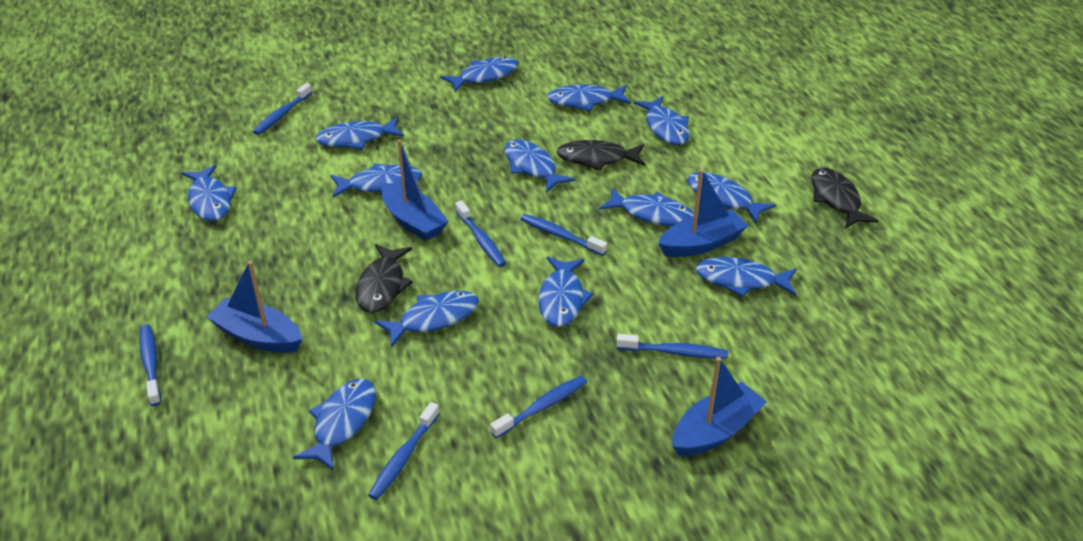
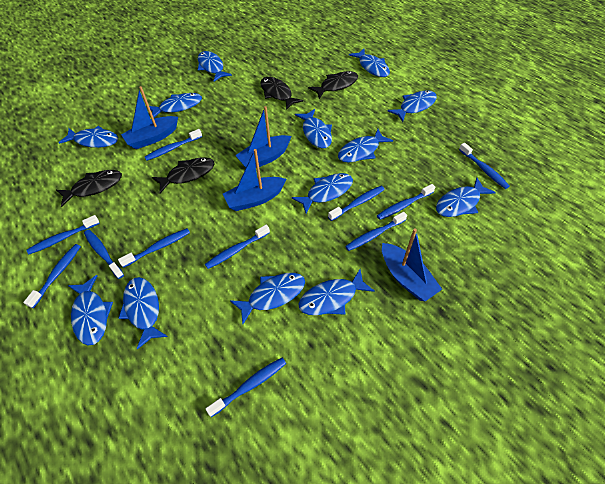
black fish: [356,244,413,313] [556,140,645,171] [811,168,879,228] = 3 -> [56,170,122,207] [152,157,215,193] [260,77,303,110] [308,71,358,99] = 4
blue toothbrush: [139,324,161,406] [253,83,312,135] [368,402,440,500] [455,201,506,267] [490,376,587,439] [520,214,607,256] [616,334,728,359] = 7 -> [23,244,81,308] [26,215,100,255] [84,230,124,279] [118,228,190,268] [145,129,202,161] [205,225,270,269] [206,358,286,417] [328,186,385,221] [345,212,407,251] [377,184,435,220] [459,143,510,189] = 11

